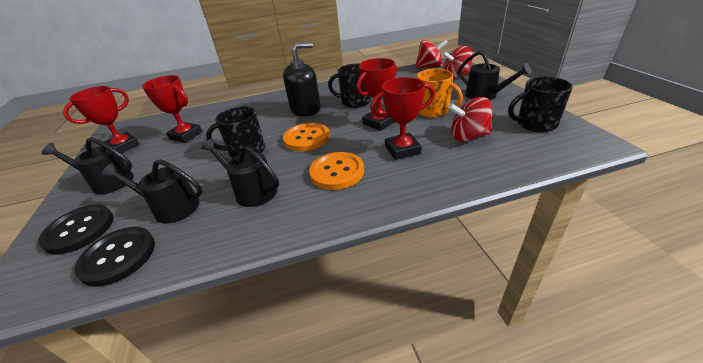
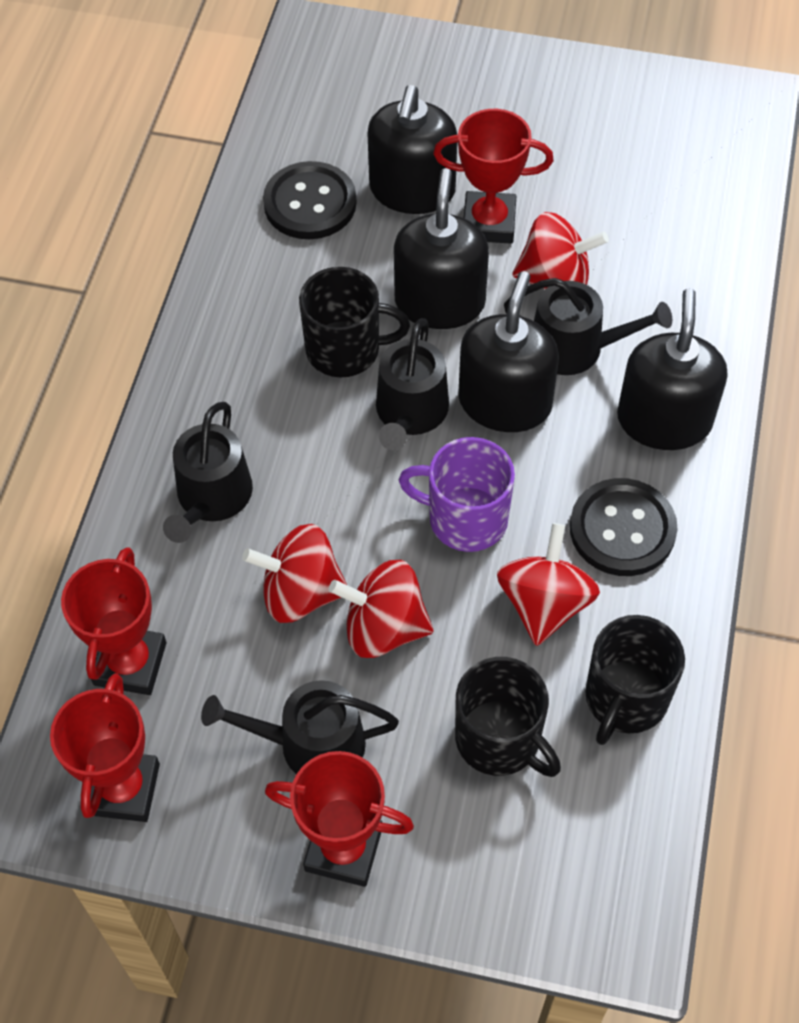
black soap dispenser: [283,42,321,116] = 1 -> [368,85,457,214] [394,168,489,329] [458,271,559,432] [617,288,727,450] = 4
orange button: [283,123,330,151] [309,152,364,190] = 2 -> none = 0
orange mug: [417,68,463,118] = 1 -> none = 0
purple mug: none = 0 -> [399,437,515,552] = 1
red spinning top: [415,39,448,68] [442,46,473,79] [448,97,492,142] = 3 -> [242,524,347,623] [329,560,434,658] [497,523,600,646] [512,212,609,289] = 4

